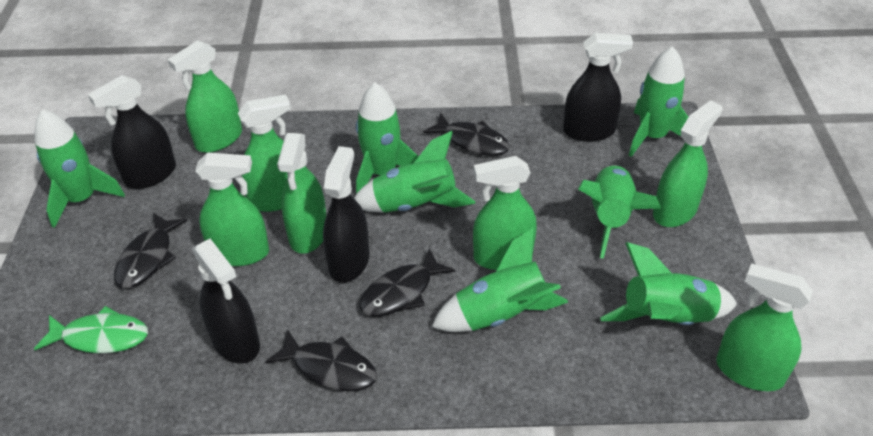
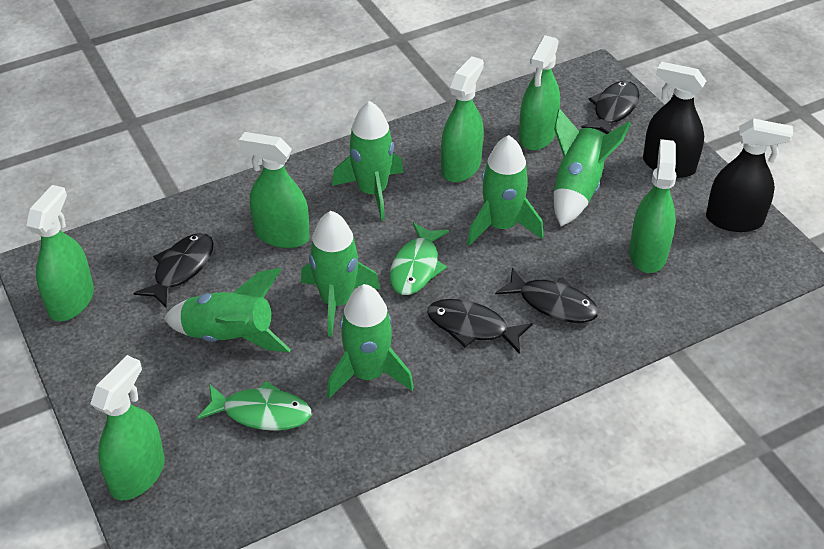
black spray bottle: [88,75,176,189] [192,239,260,364] [323,146,369,283] [563,33,633,142] = 4 -> [643,62,706,178] [706,118,793,232] = 2
green fish: [34,306,148,353] = 1 -> [197,381,311,431] [390,222,449,295] = 2
green rocket: [34,109,125,228] [354,131,475,213] [356,83,419,194] [432,228,568,332] [578,165,661,259] [600,242,737,325] [629,46,688,157] = 7 -> [164,268,291,352] [301,211,380,337] [327,284,414,399] [332,101,404,221] [467,135,543,246] [554,108,631,226] = 6
green spray bottle: [168,40,242,153] [195,152,269,266] [238,95,291,212] [277,133,326,254] [473,156,537,270] [653,100,723,227] [716,263,813,391] = 7 -> [26,185,94,321] [90,355,165,500] [239,132,310,248] [441,56,484,182] [519,35,560,150] [629,139,677,273] = 6

